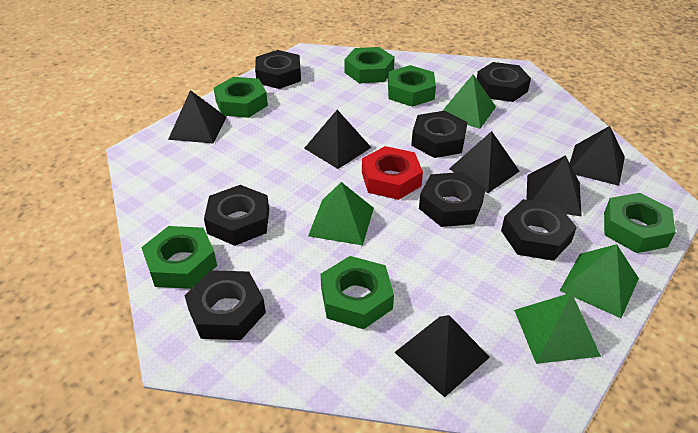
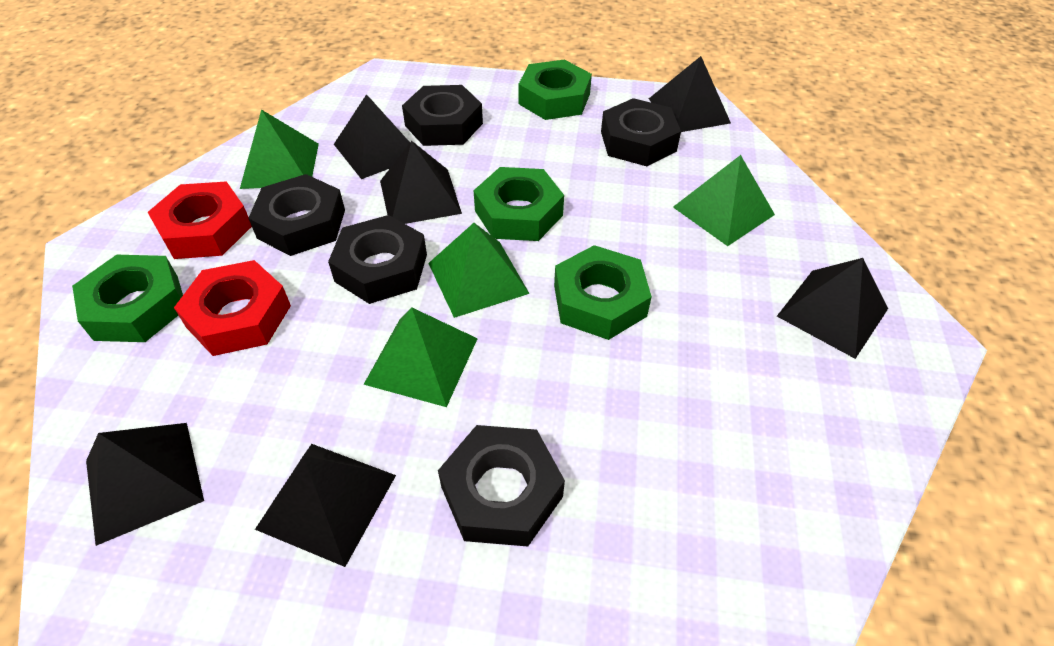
black nut: [185,270,266,340] [204,185,269,246] [255,50,301,89] [411,111,468,158] [419,172,485,227] [477,62,531,102] [501,199,577,261] = 7 -> [248,174,345,256] [328,215,427,304] [402,85,483,146] [438,425,565,547] [601,98,681,166] = 5
green nut: [141,226,217,289] [214,77,268,118] [321,256,394,329] [344,47,395,83] [388,65,436,107] [604,193,675,253] = 6 -> [72,255,183,342] [474,167,564,241] [518,60,592,120] [554,245,652,340] = 4
red nut: [362,146,423,200] = 1 -> [148,181,252,259] [174,260,291,356] = 2

